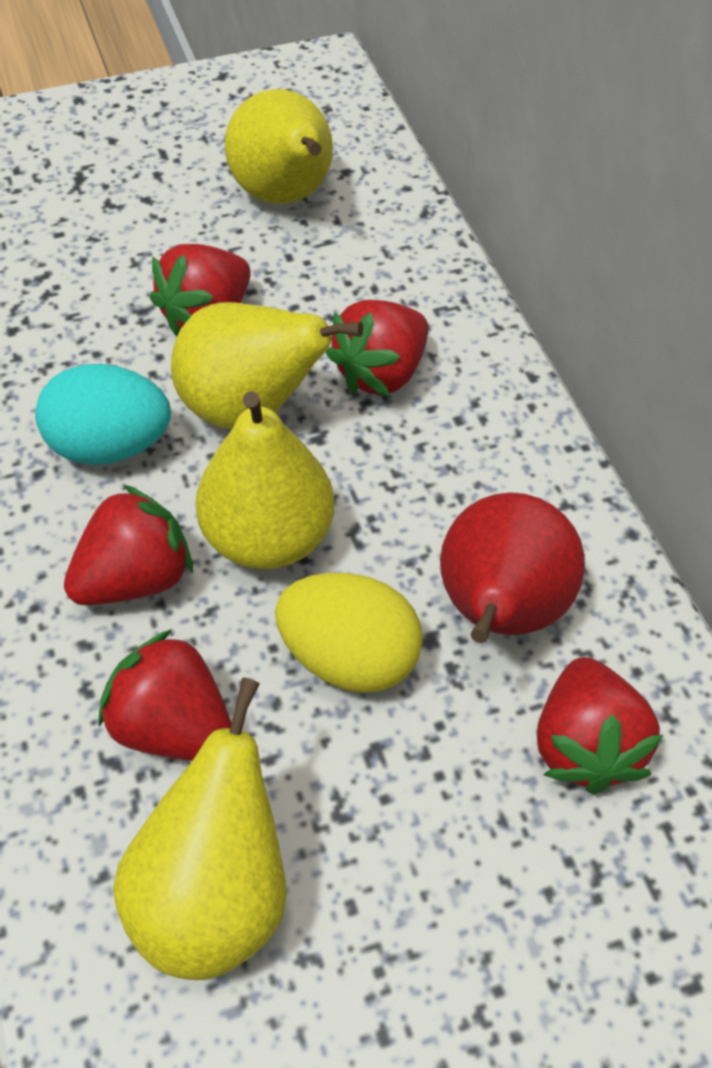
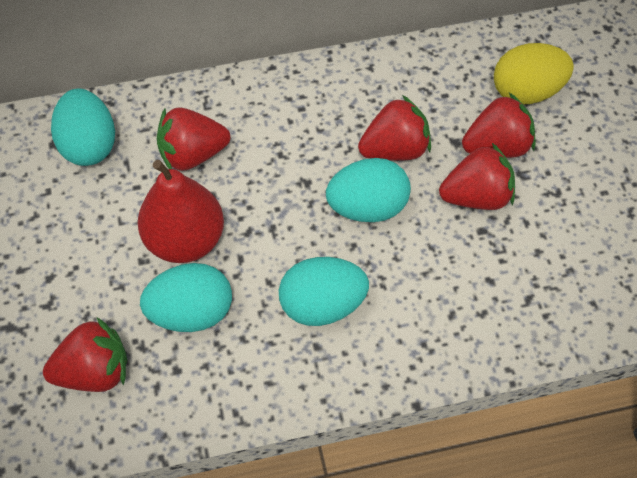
turquoise egg: [35,364,171,465] = 1 -> [51,89,115,166] [140,263,232,332] [279,257,369,326] [326,158,411,222] = 4
yellow pear: [113,678,287,980] [171,302,363,429] [196,391,334,569] [225,89,333,204] = 4 -> none = 0

